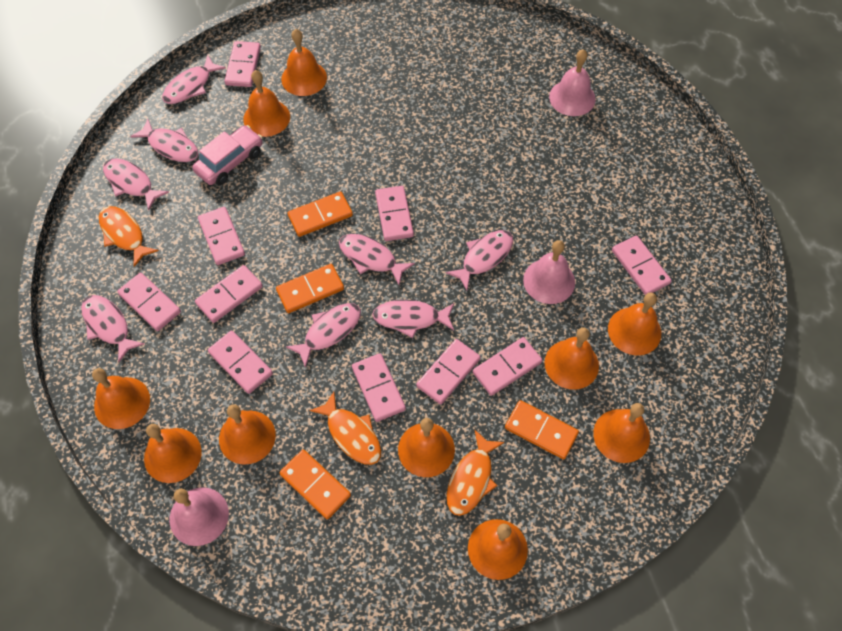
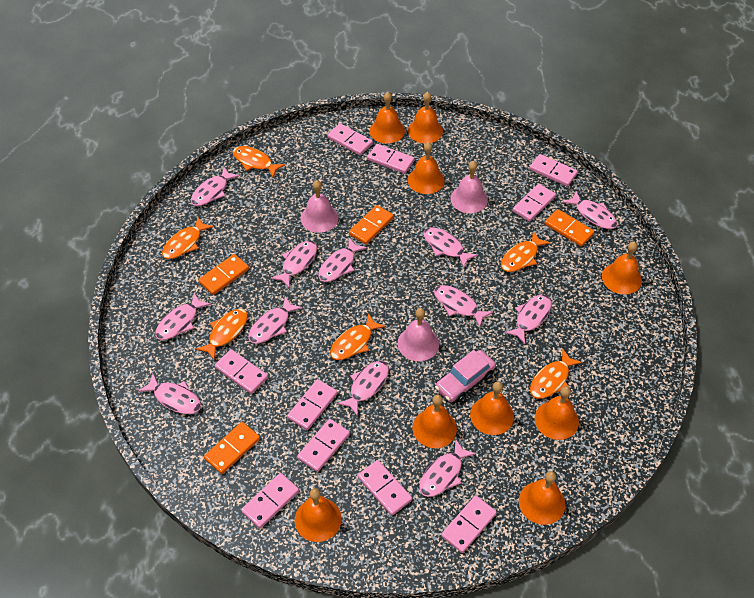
orange bell: [92,368,150,429] [144,424,202,483] [219,405,276,465] [243,70,290,137] [281,29,327,96] [398,418,455,477] [468,519,528,580] [544,327,599,390] [593,403,650,463] [608,293,661,355] = 10 -> [295,488,342,542] [370,92,405,144] [408,92,443,144] [408,142,445,194] [413,395,457,448] [470,381,514,435] [519,471,565,525] [535,386,579,440] [602,242,642,295] = 9
orange fish: [99,206,159,267] [309,392,381,465] [447,430,504,516] = 3 -> [162,217,214,259] [196,309,248,361] [232,146,285,177] [330,313,386,360] [501,231,550,272] [530,349,582,399] = 6
pink fish: [81,295,145,362] [103,158,169,210] [130,118,198,162] [162,55,226,104] [286,303,361,368] [339,234,415,285] [372,300,454,338] [446,230,513,290] = 8 -> [138,374,201,414] [155,293,211,340] [191,167,239,206] [248,296,302,344] [271,241,317,287] [318,238,367,282] [337,361,389,416] [419,439,476,497] [423,227,478,268] [434,285,493,327] [505,295,552,344] [563,191,617,229] = 12

